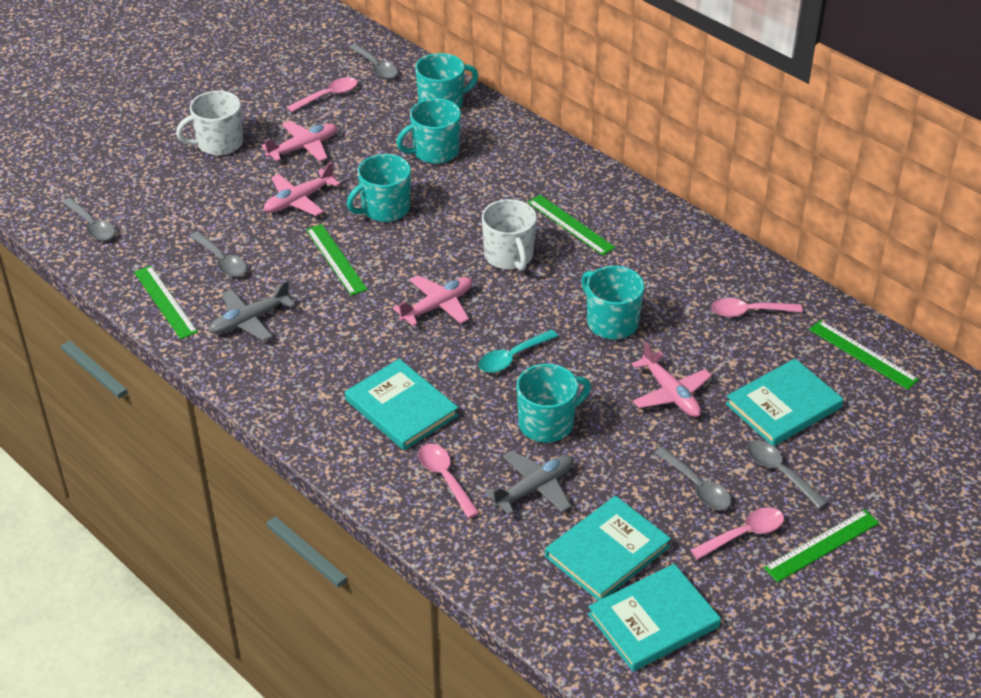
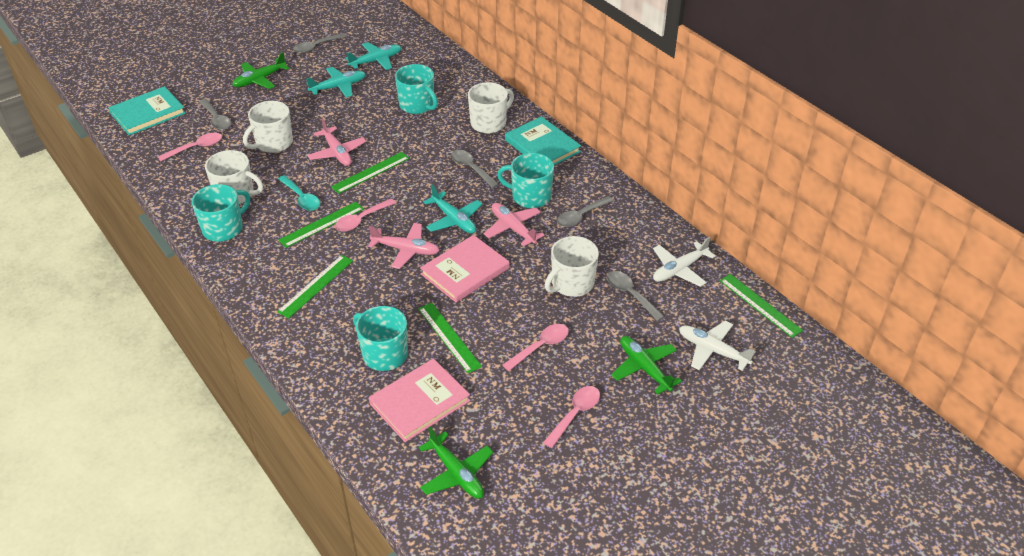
green plane: none = 0 -> [232,52,289,89] [419,427,493,499] [611,336,682,394] = 3
grey plane: [209,280,295,341] [485,451,574,515] = 2 -> none = 0
pink book: none = 0 -> [369,359,470,442] [420,235,509,302] = 2
pink plane: [262,121,337,162] [264,162,340,216] [393,275,473,326] [631,342,712,417] = 4 -> [307,118,366,166] [368,223,440,269] [484,203,545,247] = 3
turquoise book: [345,359,458,450] [545,496,671,601] [588,564,721,671] [726,359,844,446] = 4 -> [109,86,186,135] [505,116,581,165] = 2
turquoise mug: [347,154,411,222] [396,98,461,164] [415,53,478,109] [517,364,591,443] [581,266,645,339] = 5 -> [192,184,250,242] [353,306,408,371] [395,64,438,114] [497,153,554,208] = 4
turquoise plane: none = 0 -> [306,67,366,97] [345,42,401,70] [423,185,483,234] = 3
white mug: [176,91,243,156] [482,199,537,271] = 2 -> [205,150,263,204] [243,101,293,153] [468,82,514,133] [545,236,599,297] = 4
white plane: none = 0 -> [653,236,716,287] [679,321,756,371] = 2

